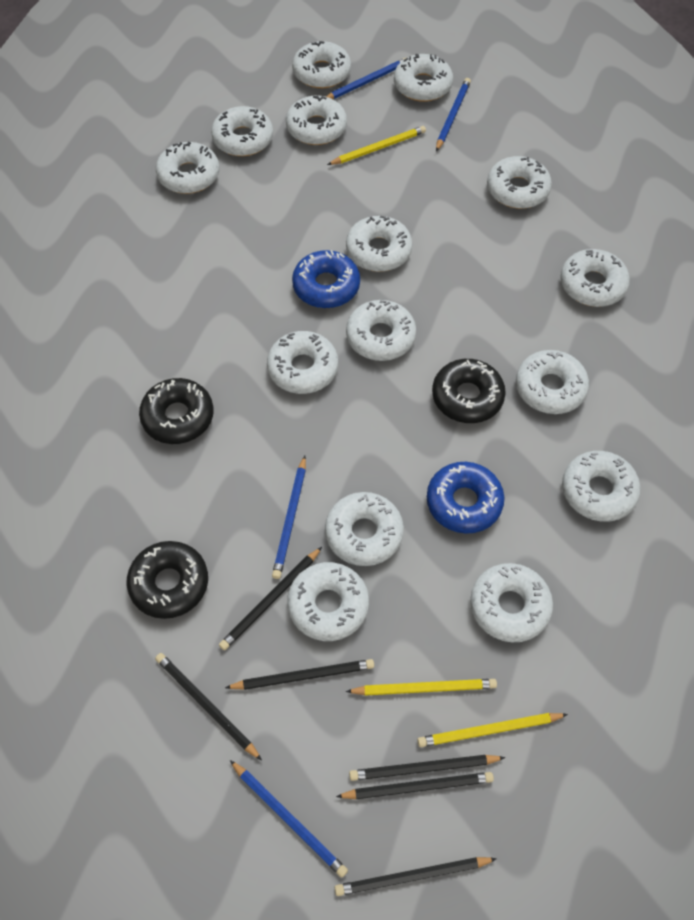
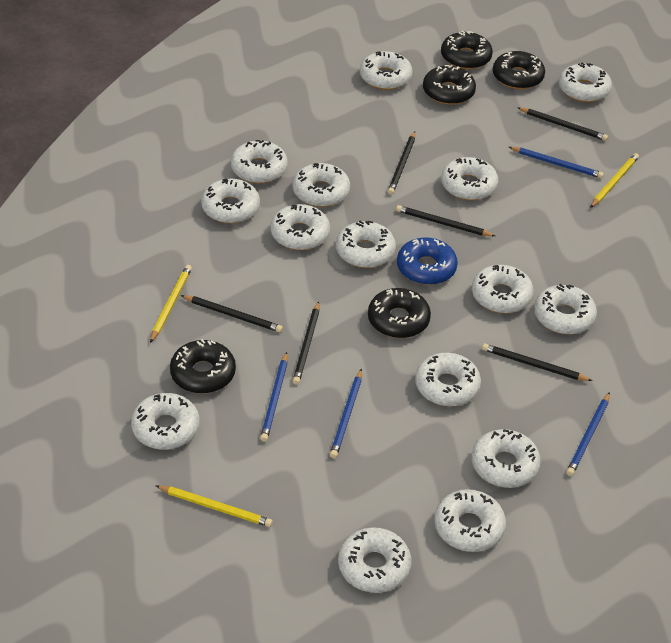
black donut: [127,541,208,619] [139,378,214,444] [432,359,506,423] = 3 -> [170,339,236,394] [368,288,431,338] [423,65,476,105] [441,31,493,69] [493,51,545,89] = 5
blue donut: [292,250,360,308] [427,462,505,534] = 2 -> [397,238,458,285] = 1

